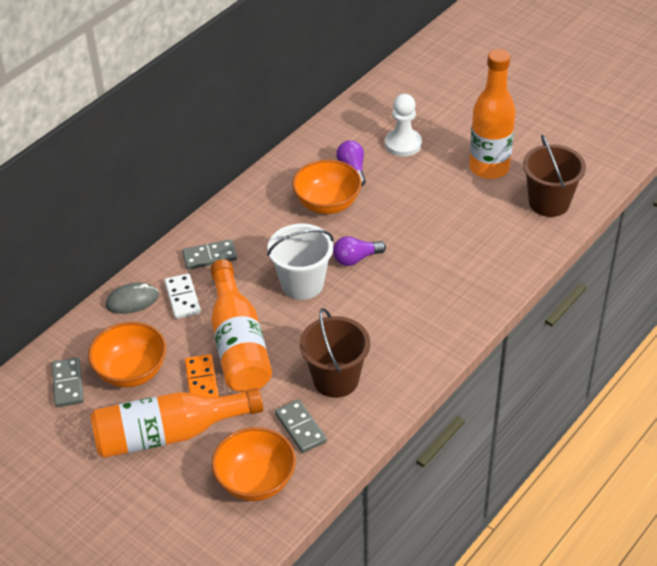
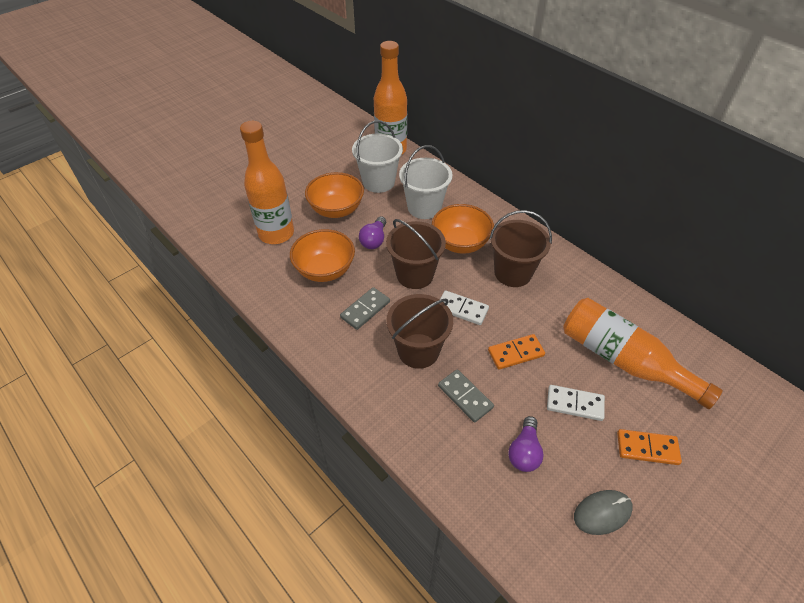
brown bucket: [300,308,370,398] [523,135,586,217] = 2 -> [386,219,446,289] [386,294,453,369] [489,210,552,287] = 3
grey domino: [52,357,84,407] [182,239,237,270] [275,399,327,453] = 3 -> [340,287,390,330] [438,369,494,423] = 2
orange domino: [185,354,219,397] = 1 -> [488,334,545,370] [617,429,682,465] = 2
white bucket: [267,224,334,300] = 1 -> [352,121,403,193] [399,145,453,219] = 2
white domino: [164,273,201,319] = 1 -> [440,290,489,325] [547,385,605,421] = 2
white pawn: [385,94,422,156] = 1 -> none = 0

